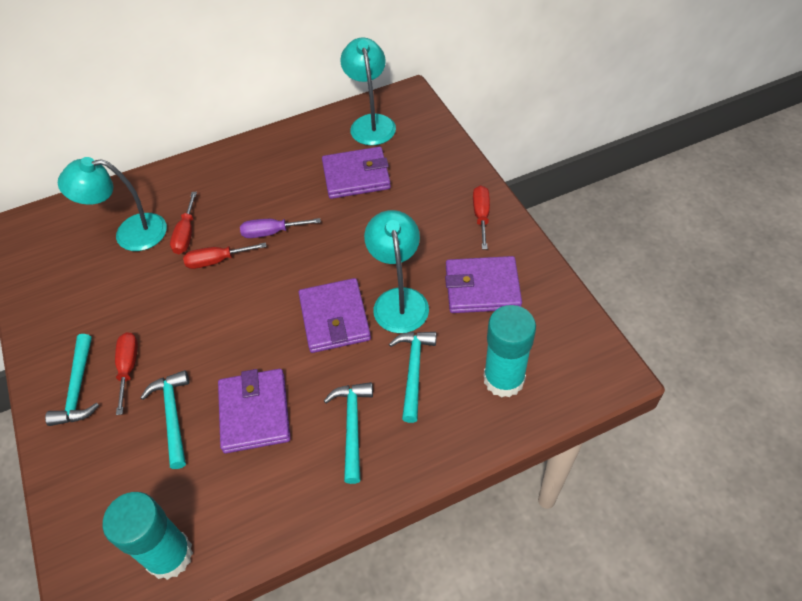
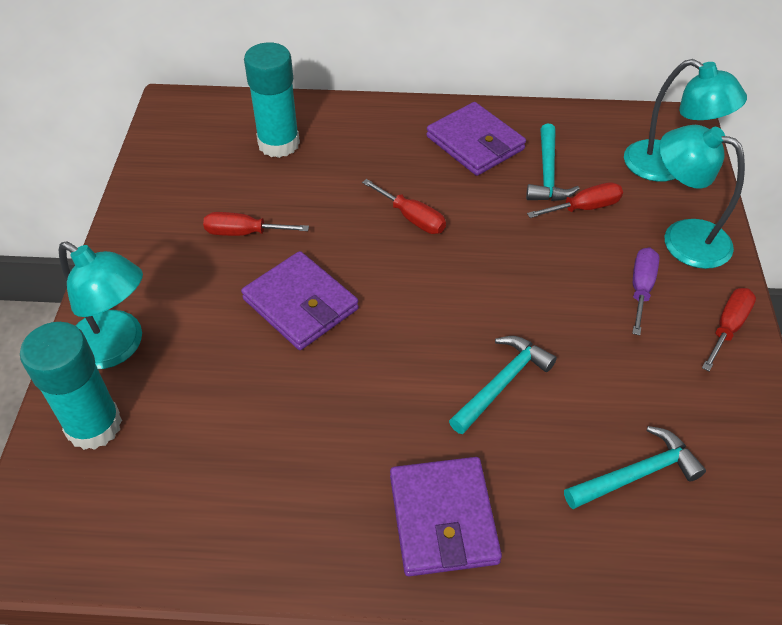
purple wallet: [218,369,290,453] [298,278,371,353] [322,147,391,199] [445,256,522,313] = 4 -> [241,251,359,350] [390,457,502,577] [426,102,526,176] = 3
turquoise hammer: [45,334,99,426] [140,370,189,469] [324,382,373,484] [389,332,436,423] = 4 -> [449,336,557,434] [526,124,579,201] [564,426,706,509] = 3

